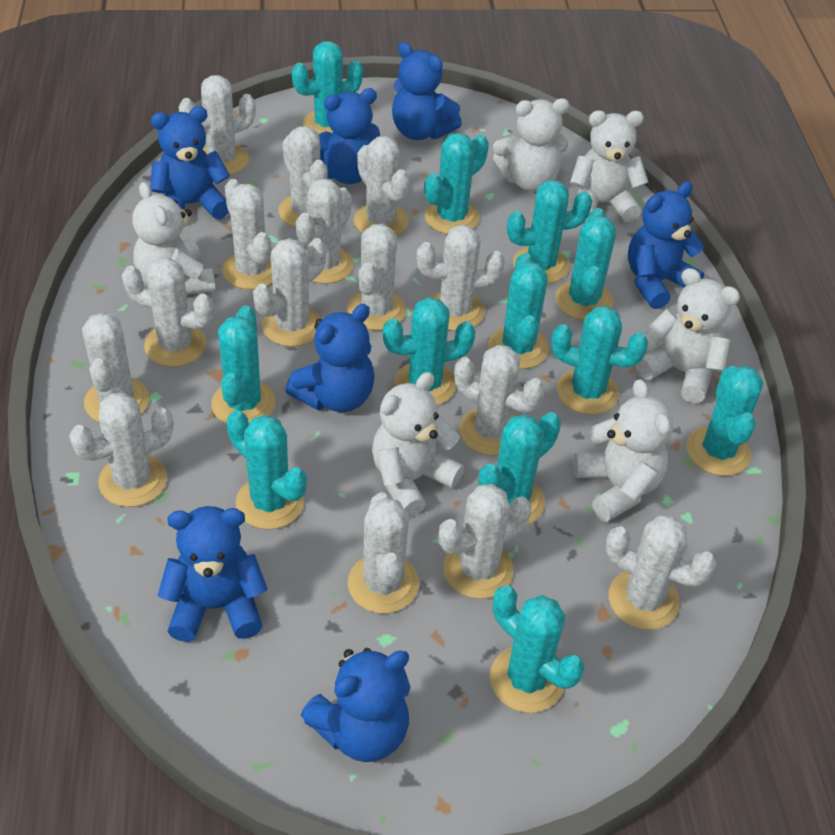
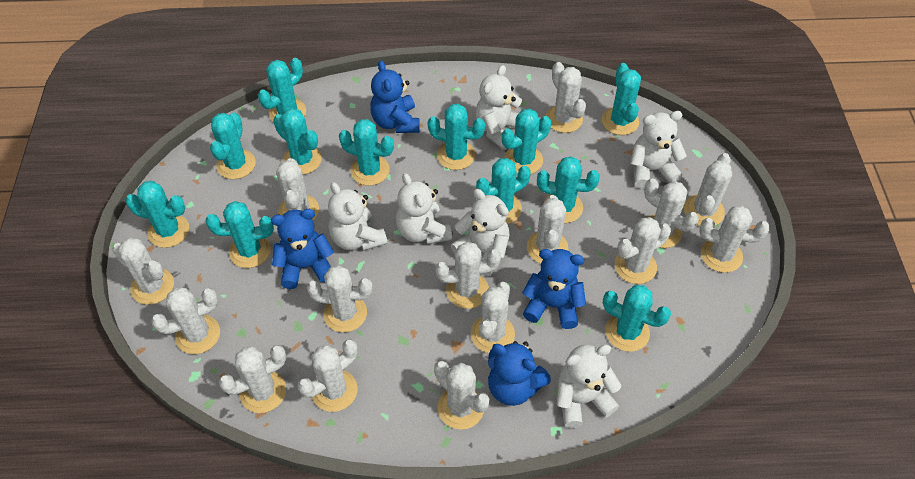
blue teddy bear: [150,106,230,219] [157,506,268,642] [285,304,375,412] [301,648,411,762] [319,88,380,184] [392,42,462,140] [628,182,704,309] = 7 -> [271,209,334,289] [370,60,420,133] [488,341,551,406] [522,249,586,329] = 4

